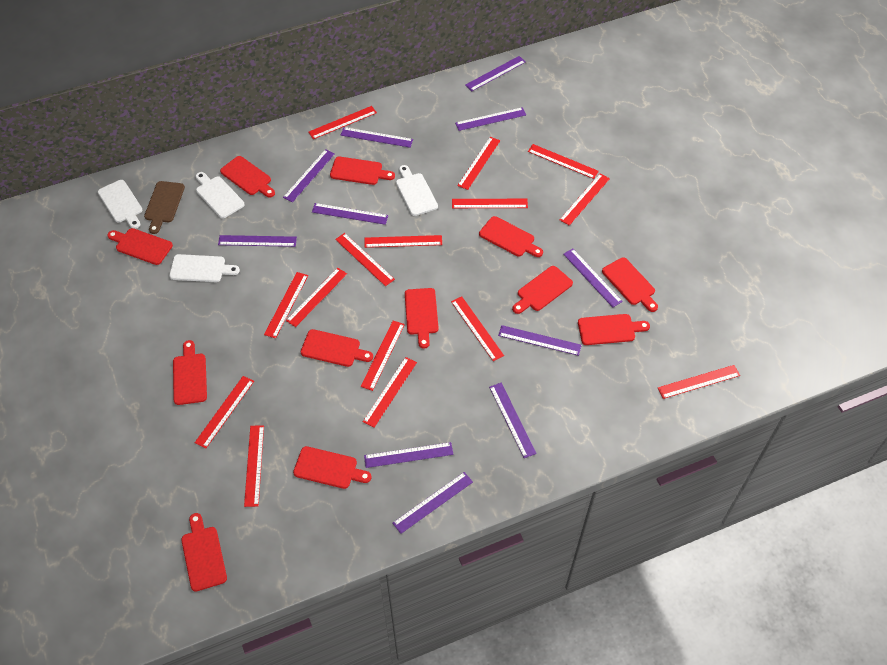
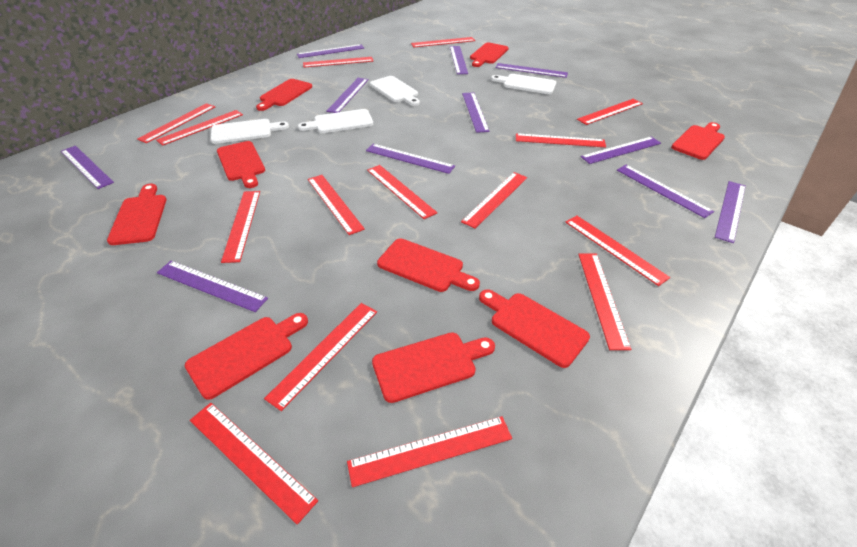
brown cutting board: [144,181,185,234] = 1 -> none = 0
red cutting board: [107,228,173,265] [173,340,207,405] [181,513,227,592] [220,156,275,198] [293,446,372,489] [301,329,373,367] [330,156,395,185] [405,288,439,349] [479,216,543,257] [512,266,573,314] [578,314,650,345] [602,257,658,312] = 12 -> [107,184,166,245] [185,313,308,400] [217,141,265,188] [256,79,312,111] [372,332,495,403] [377,238,480,292] [470,42,509,67] [479,289,590,368] [671,122,725,160] = 9

